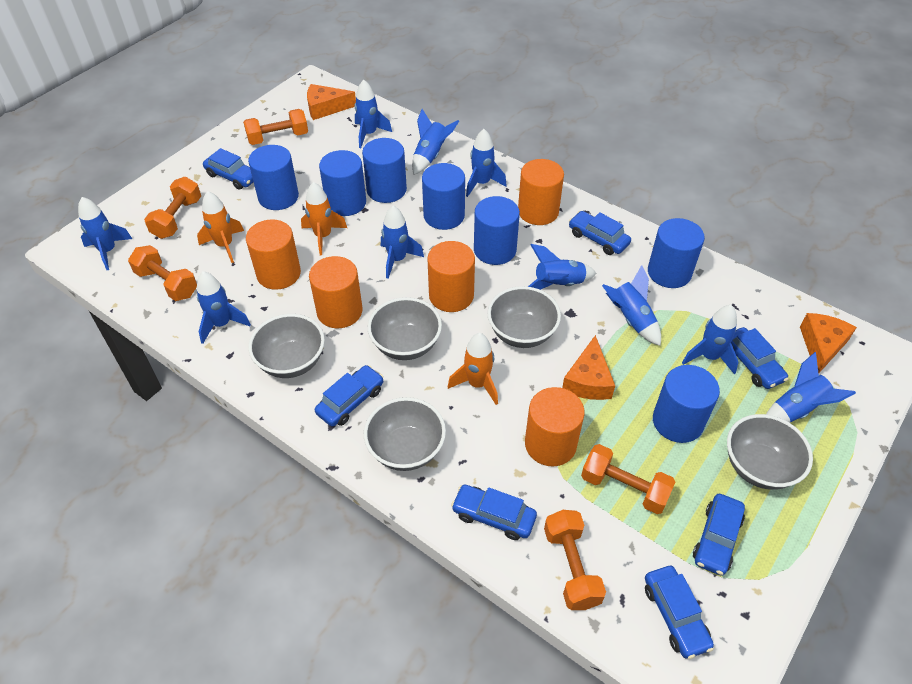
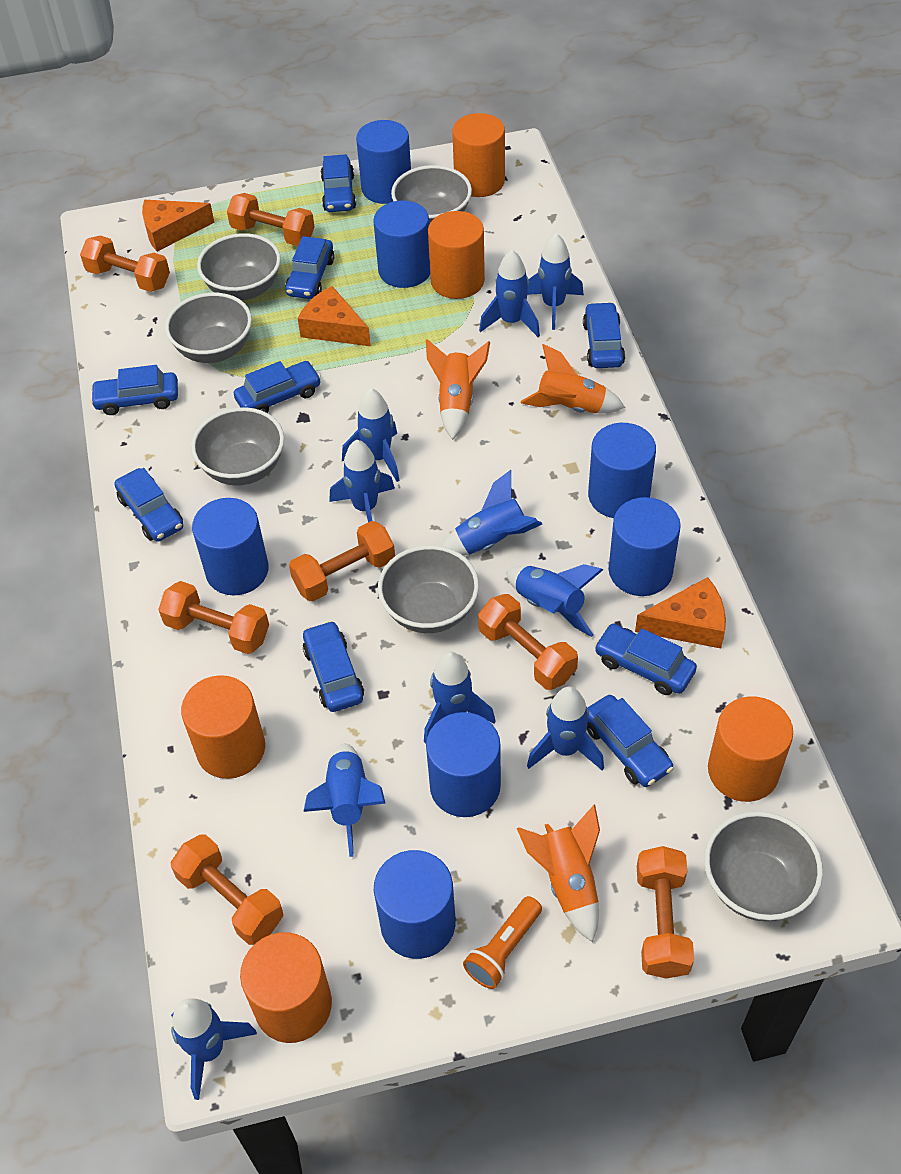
blue car: [203,148,253,190] [315,365,384,427] [451,485,537,540] [569,211,631,255] [645,566,714,659] [693,494,745,576] [731,327,789,389] = 7 -> [90,365,178,415] [115,468,183,542] [234,361,321,413] [285,236,334,299] [303,620,364,712] [321,154,356,212] [583,302,625,368] [587,695,674,787] [594,624,697,695] = 9
grey bowl: [248,314,325,378] [364,397,446,471] [368,297,442,360] [487,286,561,348] [727,414,813,490] = 5 -> [165,293,252,363] [191,407,284,486] [197,233,281,300] [378,545,479,633] [391,165,472,224] [704,811,823,921] = 6
orange dumbbell: [128,245,197,301] [144,177,201,239] [243,109,308,145] [544,510,606,610] [581,444,675,514] = 5 -> [80,236,170,292] [158,581,269,654] [171,834,284,945] [227,193,315,246] [289,521,395,601] [478,594,578,690] [637,846,694,979] = 7
orange flashlight: none = 0 -> [463,896,542,989] = 1

